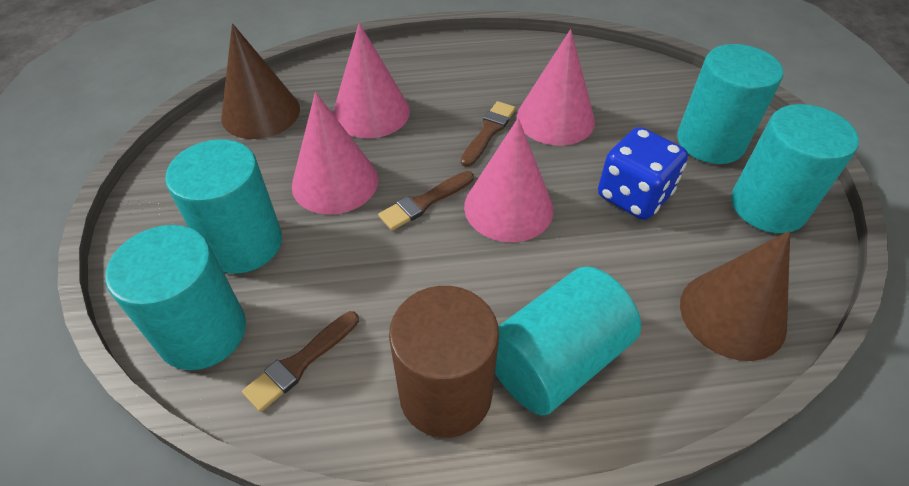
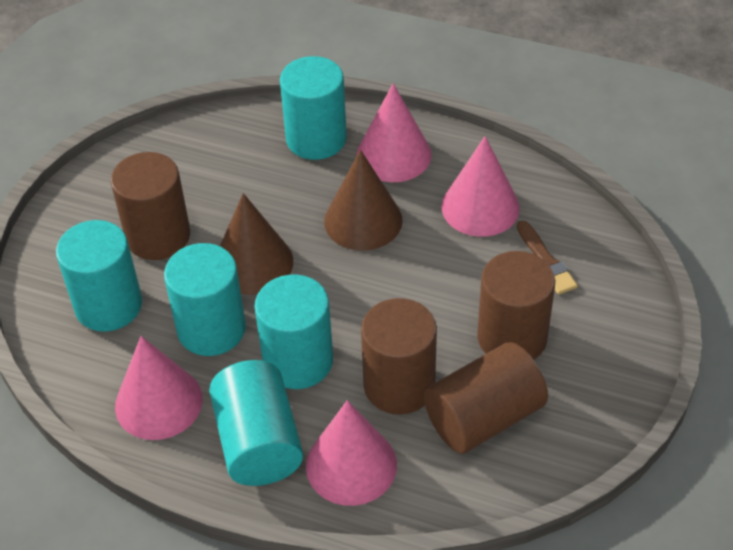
blue dice: [598,127,688,220] = 1 -> none = 0
brown brush: [242,311,359,412] [378,171,474,231] [461,101,516,167] = 3 -> [517,220,578,295] = 1
brown cylinder: [389,286,499,438] = 1 -> [111,152,190,260] [361,298,437,414] [424,342,548,454] [477,251,555,360] = 4

